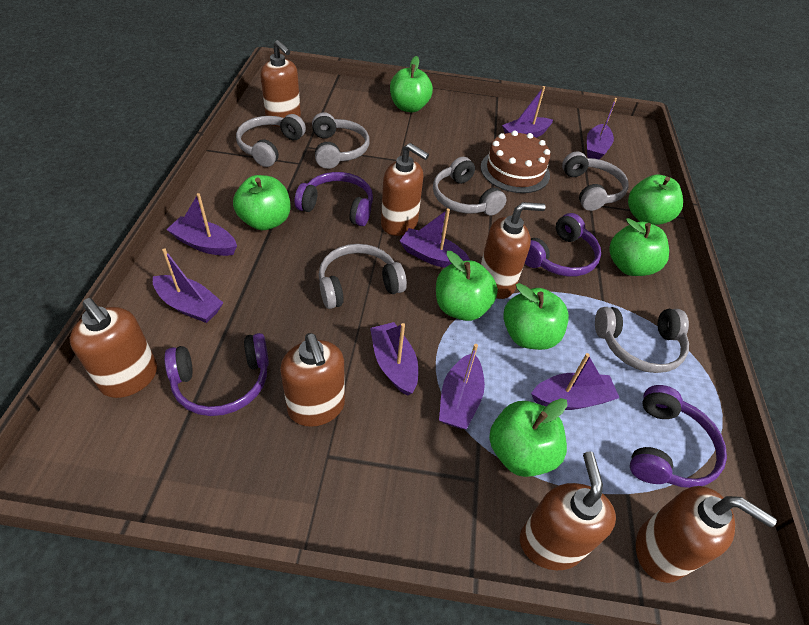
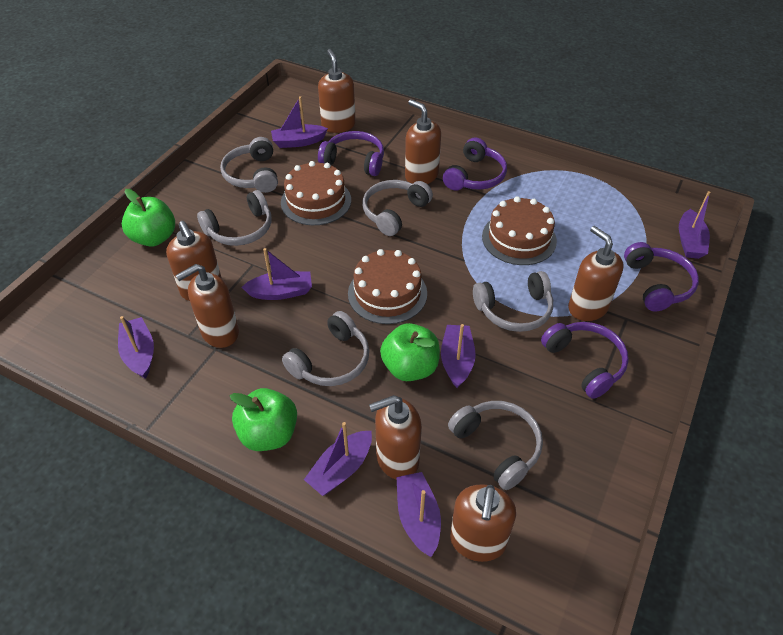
brown cake: [481,130,550,193] = 1 -> [281,161,351,225] [348,249,427,324] [482,196,557,265] = 3
green apple: [233,175,290,230] [390,56,433,112] [436,251,498,321] [489,398,568,477] [503,283,569,350] [609,218,669,276] [628,174,683,225] = 7 -> [122,189,175,247] [230,388,297,451] [380,323,440,381] = 3
purple boat: [153,248,223,323] [166,193,237,256] [370,322,418,396] [400,208,470,268] [439,344,485,429] [502,86,553,138] [531,353,619,410] [587,98,617,159] = 8 -> [118,316,154,379] [242,248,312,300] [271,96,328,148] [304,422,372,496] [396,472,441,557] [441,324,476,388] [679,191,711,259] = 7

